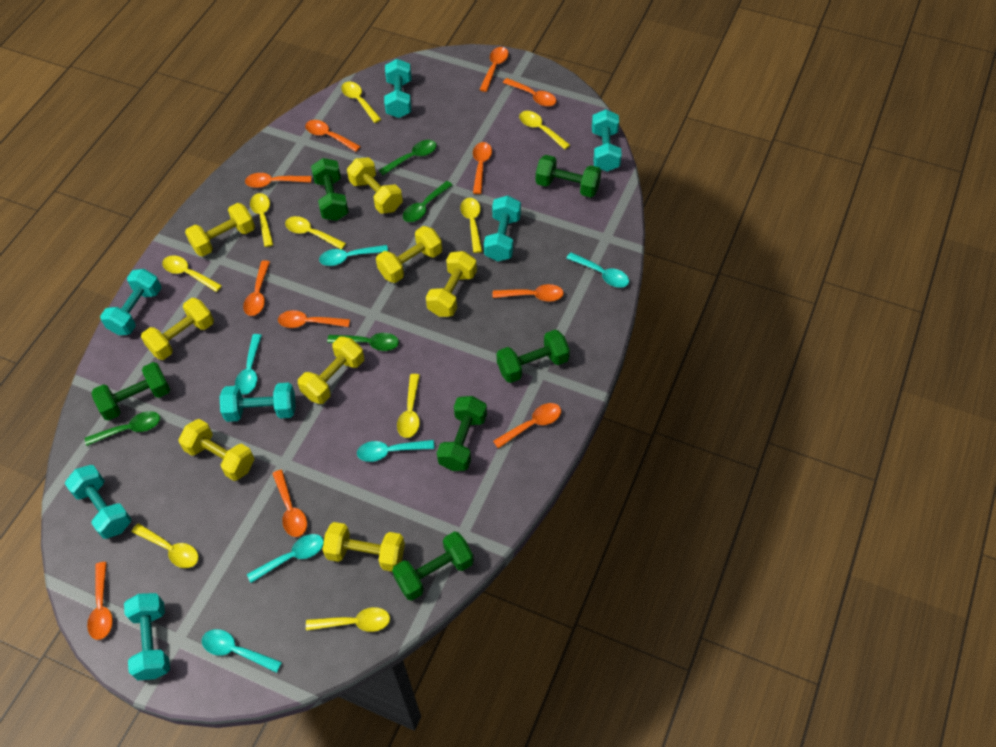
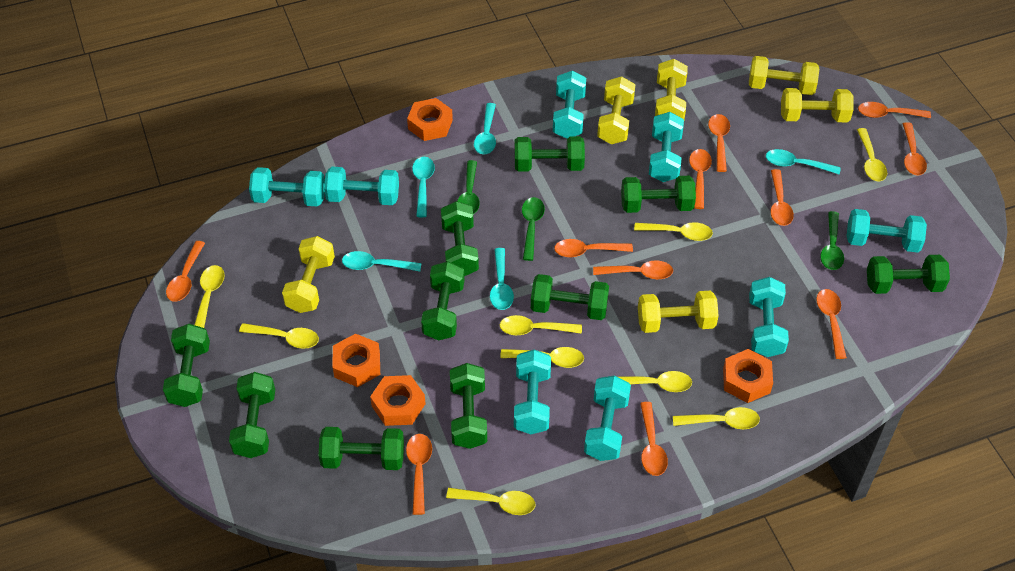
green dumbbell: [91,362,170,421] [311,158,349,221] [392,531,474,601] [437,396,487,471] [496,329,570,383] [536,155,601,197] = 6 -> [163,324,210,407] [229,372,275,458] [319,427,404,470] [421,261,464,341] [441,201,479,276] [450,363,487,449] [514,136,585,172] [531,274,609,320] [621,176,696,213] [867,255,950,294] = 10
green spoon: [85,411,160,446] [327,333,399,351] [379,140,437,175] [403,181,453,222] = 4 -> [457,160,480,214] [522,197,545,261] [820,211,844,270] = 3
orange nut: none = 0 -> [333,334,380,387] [370,375,426,426] [407,98,453,141] [723,349,773,403] = 4
turquoise dumbbell: [65,465,132,539] [100,269,161,335] [124,593,170,681] [220,383,296,422] [384,59,411,118] [484,195,521,262] [592,109,622,172] = 7 -> [249,167,325,207] [324,167,399,205] [514,350,551,434] [553,71,586,139] [584,376,631,461] [649,112,684,182] [749,277,789,357] [847,209,927,253] = 8
turquoise spoon: [202,629,282,673] [235,334,262,395] [247,534,324,583] [319,245,388,266] [357,440,435,462] [566,252,629,288] = 6 -> [342,251,422,272] [412,157,435,217] [474,103,496,155] [490,248,514,310] [766,149,841,174] = 5
yellow dumbbell: [141,298,214,360] [179,419,255,481] [185,203,255,256] [298,336,364,404] [323,522,405,572] [347,157,403,214] [376,226,442,283] [426,251,477,317] = 8 -> [282,236,335,313] [597,76,635,144] [638,291,719,333] [655,59,688,119] [749,56,819,95] [781,88,854,122] = 6

